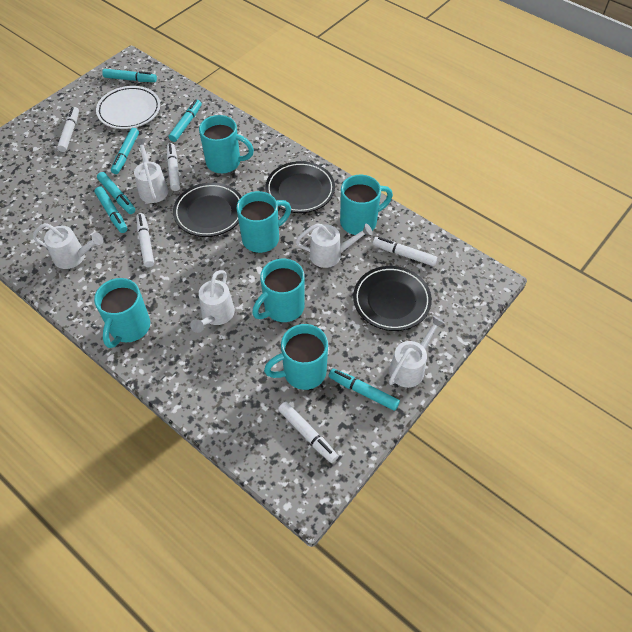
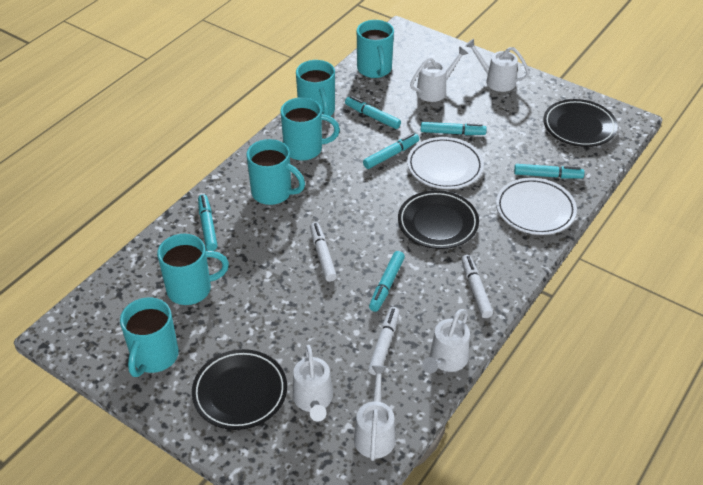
white marker: [57,107,79,152] [136,213,154,267] [167,143,180,191] [278,402,338,463] [373,237,438,266] = 5 -> [310,222,337,282] [368,307,399,375] [461,255,493,318] = 3
white plate: [96,86,160,129] = 1 -> [407,137,484,189] [496,178,577,235] = 2

